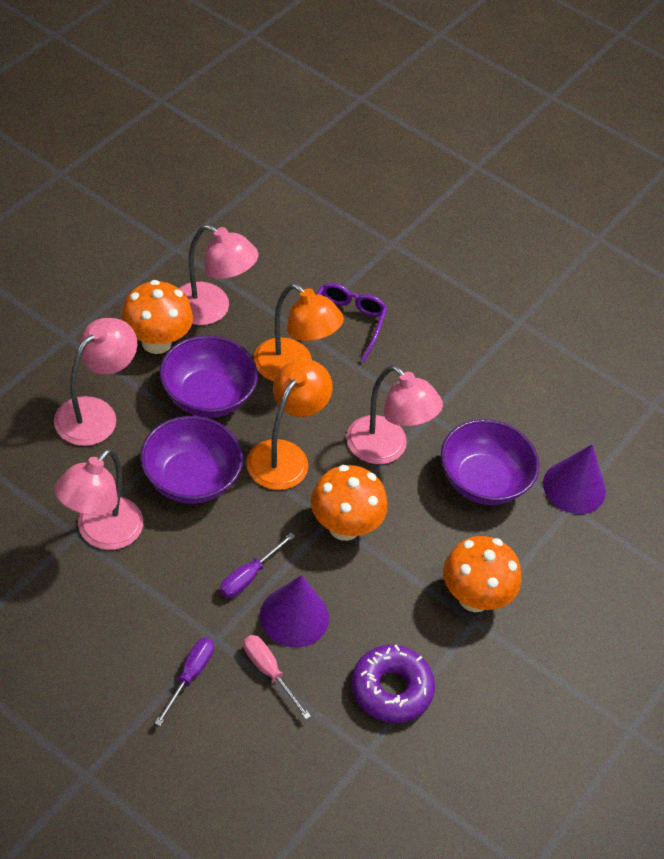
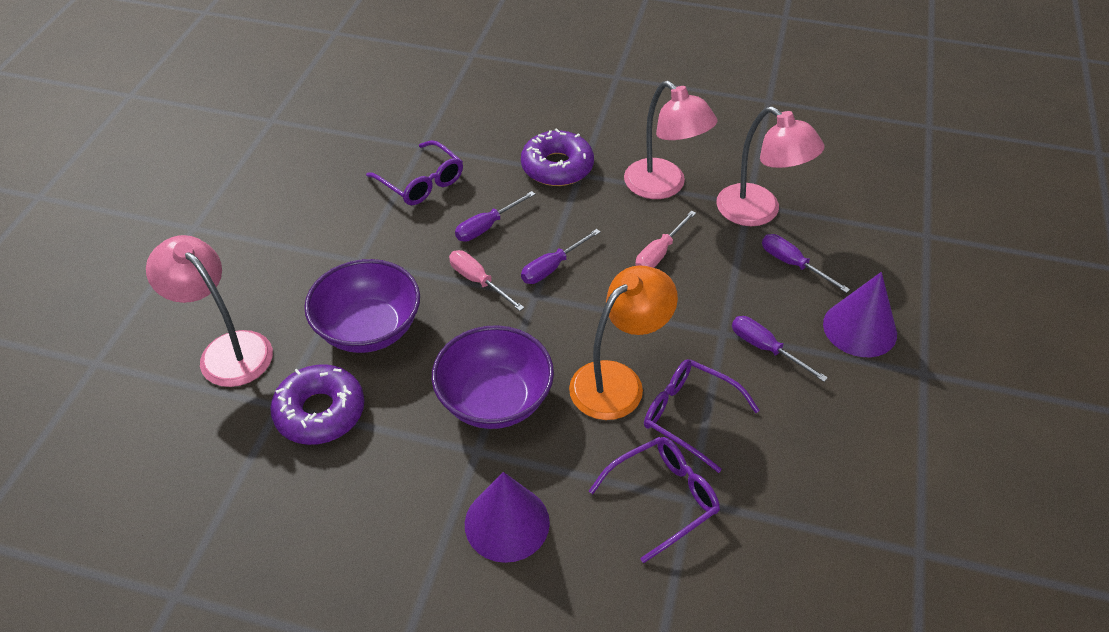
orange lamp: [246,359,333,490] [254,283,344,382] = 2 -> [569,265,678,420] = 1
orange mushroom: [121,280,193,354] [311,465,387,541] [443,536,521,612] = 3 -> none = 0
pink lamp: [54,318,137,446] [54,449,143,550] [179,224,259,325] [346,365,443,464] = 4 -> [146,235,273,387] [624,81,717,199] [716,106,825,226] = 3
pink screwdriver: [244,635,311,719] = 1 -> [449,250,524,311] [635,210,696,268] = 2
purple bowl: [140,416,243,504] [160,335,258,418] [441,419,540,505] = 3 -> [304,259,420,353] [432,325,554,429] = 2
purple donut: [352,645,435,723] = 1 -> [270,364,364,445] [521,128,594,186] = 2
purple glasses: [316,283,388,362] = 1 -> [366,140,463,205] [589,437,720,563] [644,359,760,473] = 3
purple screwdriver: [154,637,214,726] [220,533,295,598] = 2 -> [455,191,535,242] [521,229,600,284] [732,316,828,382] [762,234,850,293] = 4

